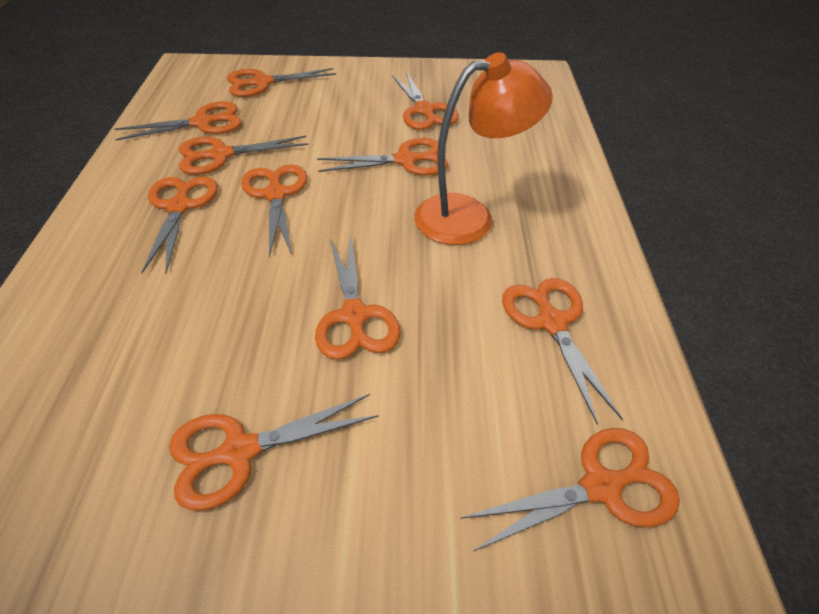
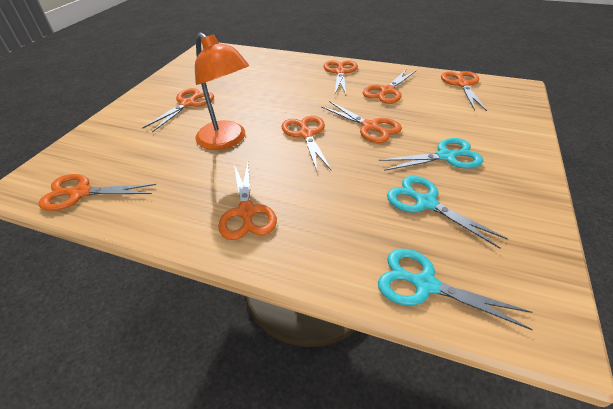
orange scissors: [115,101,242,140] [141,176,218,274] [169,394,379,510] [179,136,309,175] [227,68,336,97] [241,164,307,257] [315,237,401,360] [317,138,448,175] [392,72,459,130] [460,428,680,551] [502,278,623,425] = 11 -> [38,174,157,211] [142,88,214,133] [218,163,277,240] [281,116,332,171] [321,101,402,143] [324,60,358,95] [363,70,416,104] [441,71,487,111] = 8
turquoise scissors: none = 0 -> [378,249,533,330] [379,138,483,171] [387,176,508,249] = 3

